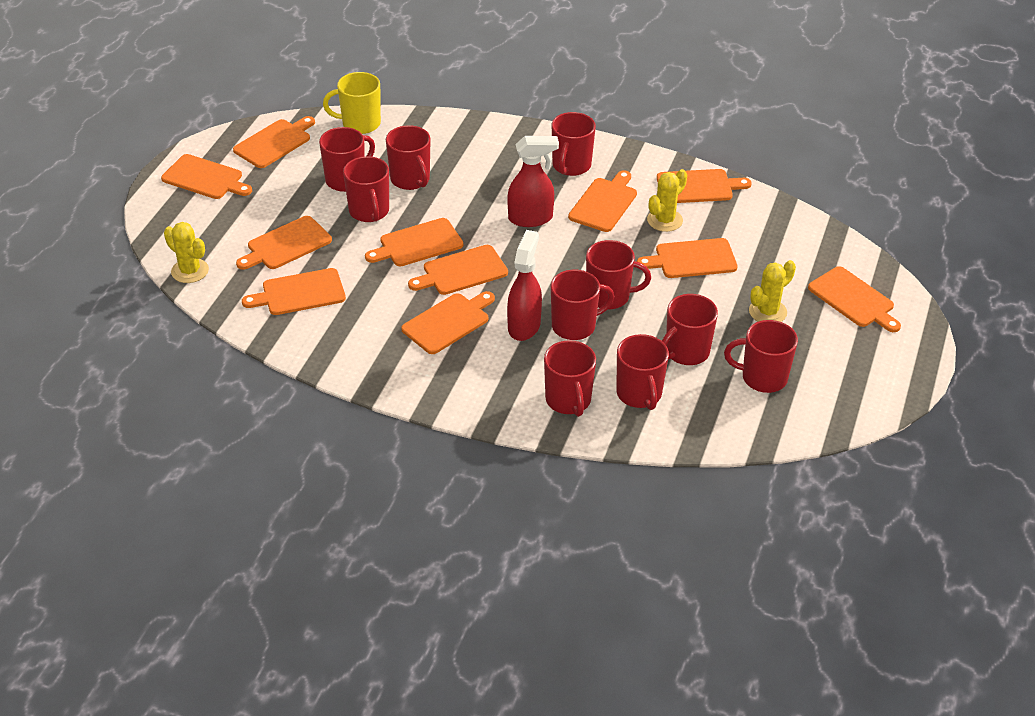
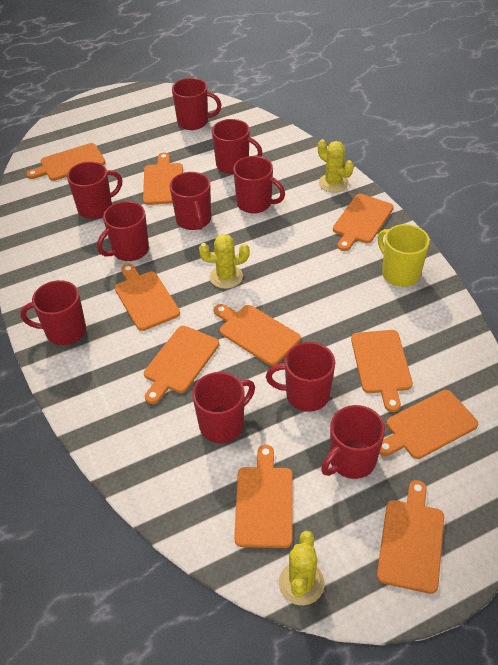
orange cutting board: [161,154,252,199] [233,116,315,168] [236,216,332,270] [242,268,346,315] [365,218,463,266] [401,291,495,354] [408,245,508,295] [568,170,637,232] [637,238,738,278] [657,169,752,203] [808,266,901,332] = 11 -> [26,143,106,181] [115,264,180,331] [143,153,183,205] [144,326,219,404] [214,304,301,366] [234,445,293,548] [333,194,394,251] [351,330,413,412] [377,480,444,594] [379,390,478,459] = 10
red spray bottle: [507,230,542,341] [508,136,559,227] = 2 -> none = 0

